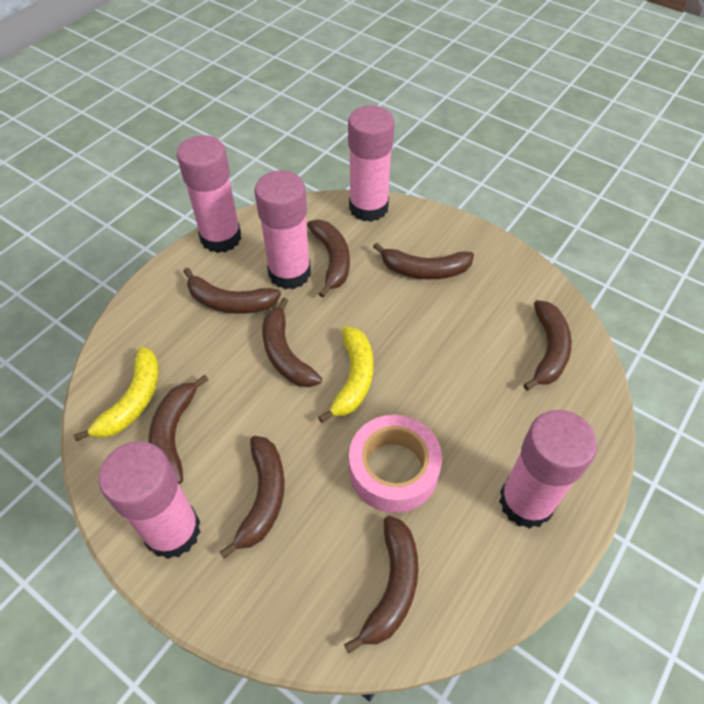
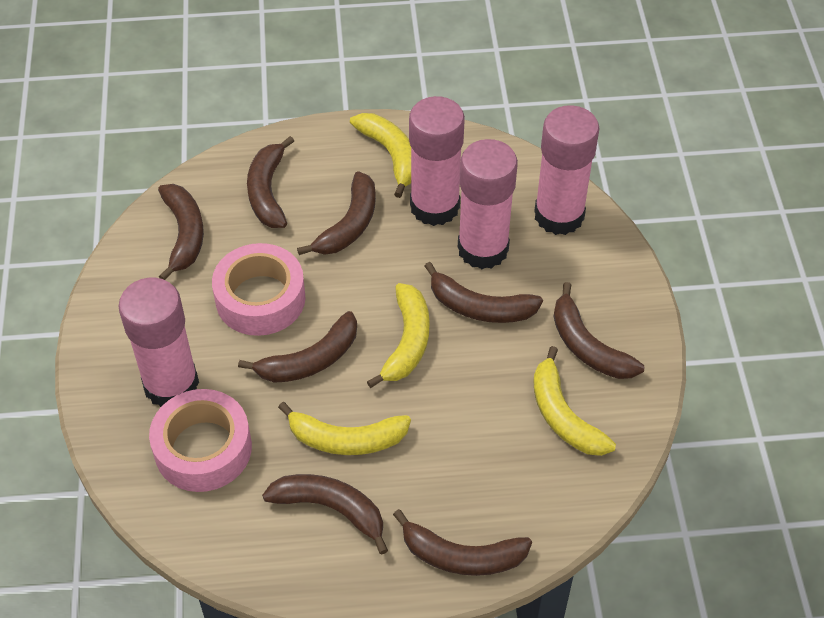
pink glue stick: [98,441,200,559] [177,135,241,253] [254,171,311,290] [348,105,395,222] [499,410,597,529] = 5 -> [118,278,199,407] [409,96,465,226] [458,139,518,269] [534,105,599,235] = 4
pink tape: [349,415,442,513] = 1 -> [149,389,252,492] [212,243,305,336] = 2
yellow banana: [74,347,159,441] [318,326,373,423] = 2 -> [278,402,411,455] [350,113,411,198] [367,283,430,388] [533,346,616,456] = 4

